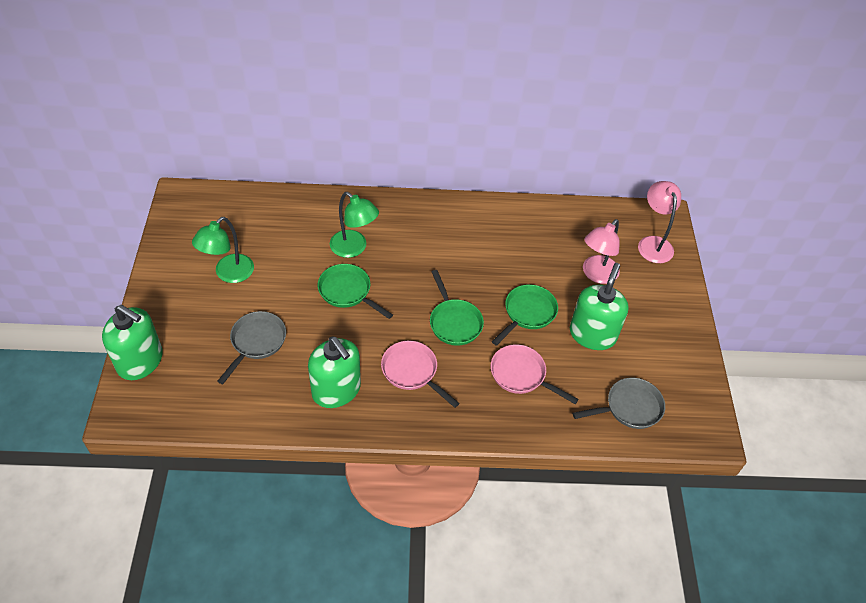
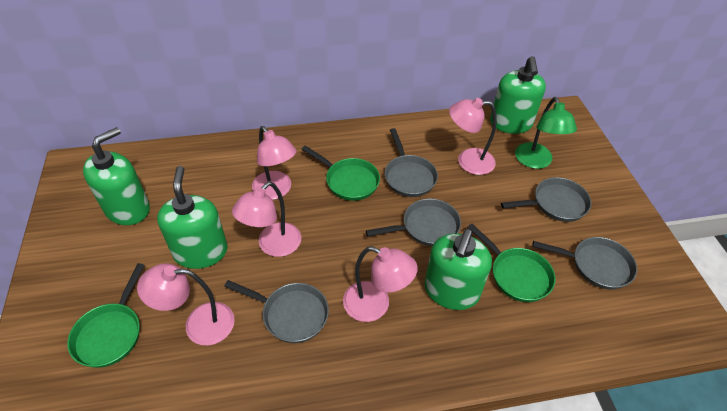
green lamp: [192,217,254,283] [330,192,379,258] = 2 -> [515,97,577,169] = 1
green soap dispenser: [102,305,163,380] [308,337,361,408] [570,263,629,350] = 3 -> [83,127,150,225] [157,166,228,269] [424,229,492,310] [490,56,546,134] = 4
grey pan: [217,311,286,384] [573,378,665,429] = 2 -> [224,280,329,343] [366,199,461,246] [385,128,438,197] [501,177,591,222] [532,237,637,289] = 5
pink lamp: [583,219,620,284] [638,181,681,263] = 2 -> [137,263,235,345] [232,182,301,257] [252,126,296,200] [343,246,418,322] [449,98,497,175] = 5
pink pan: [381,341,460,408] [491,344,579,404] = 2 -> none = 0

